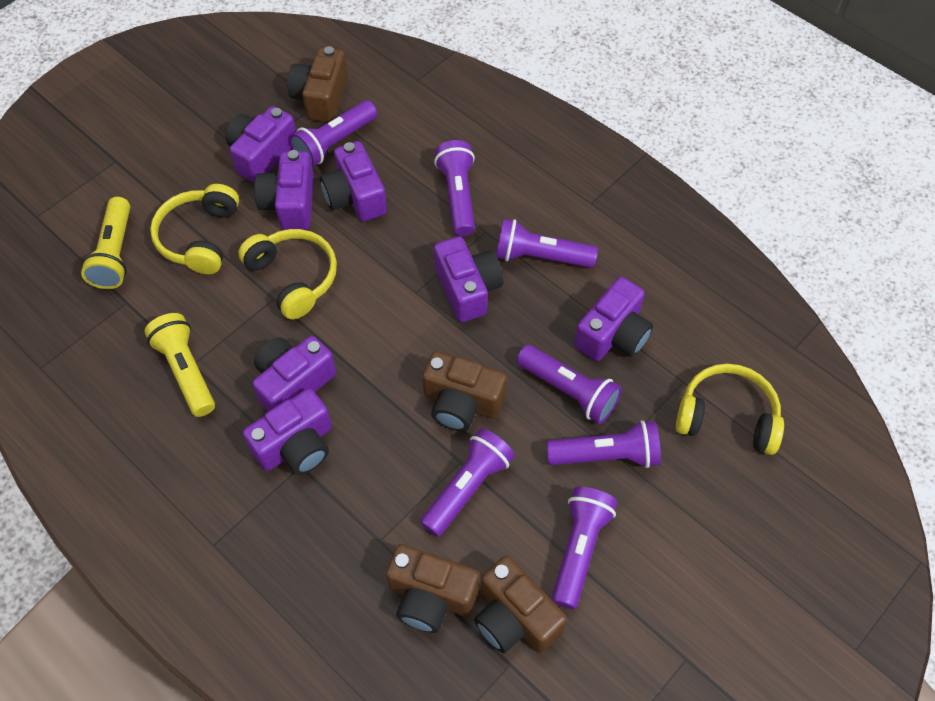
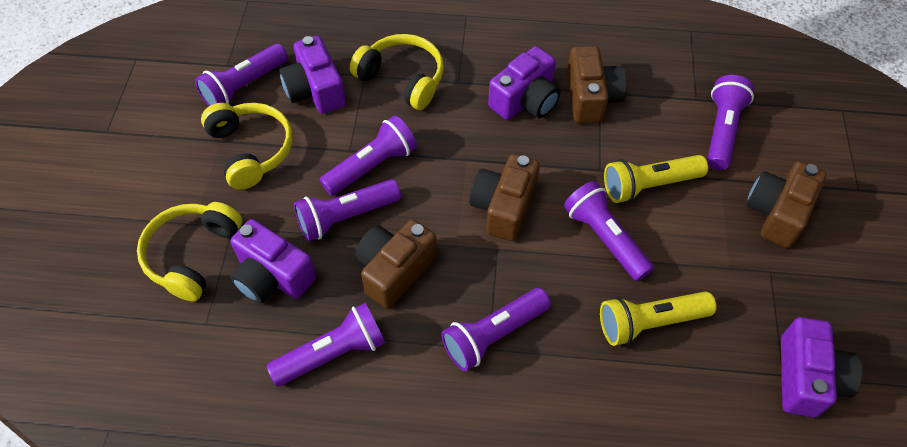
purple camera: [226,106,296,183] [243,388,332,475] [252,336,336,411] [254,150,314,230] [320,141,387,222] [434,237,503,322] [574,277,653,361] = 7 -> [230,219,316,304] [279,36,346,114] [488,46,561,120] [781,317,863,417] = 4

